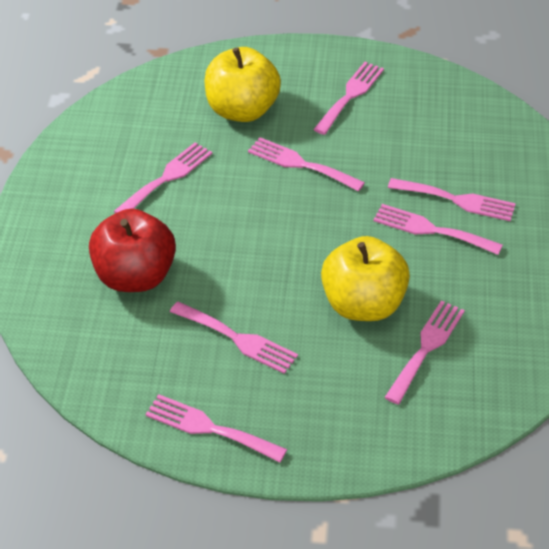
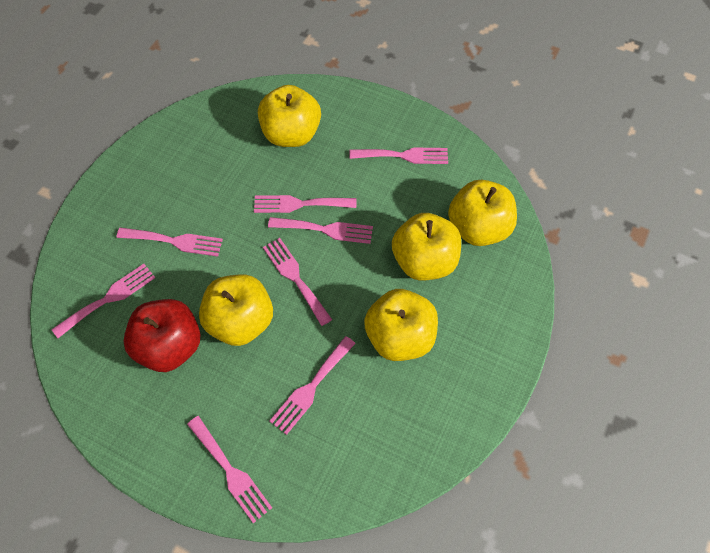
yellow apple: [204,47,281,122] [321,236,410,321] = 2 -> [199,274,273,346] [258,85,321,147] [364,289,438,361] [392,213,461,281] [448,180,517,246] = 5

